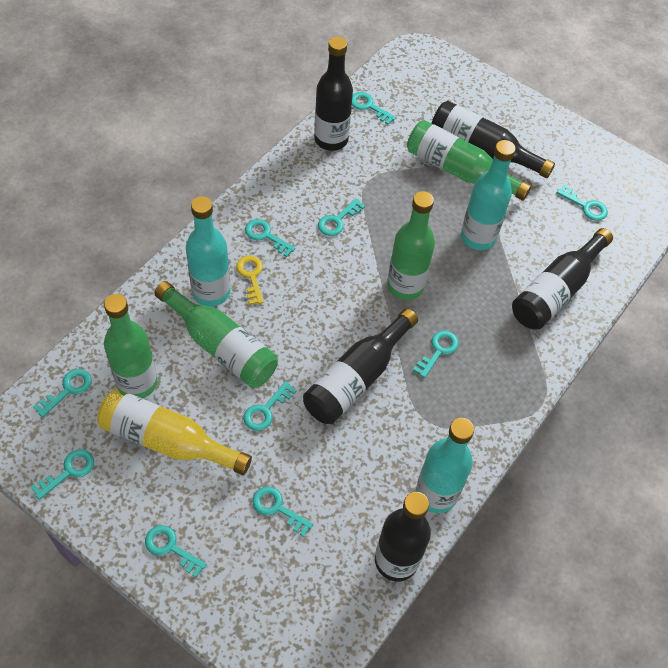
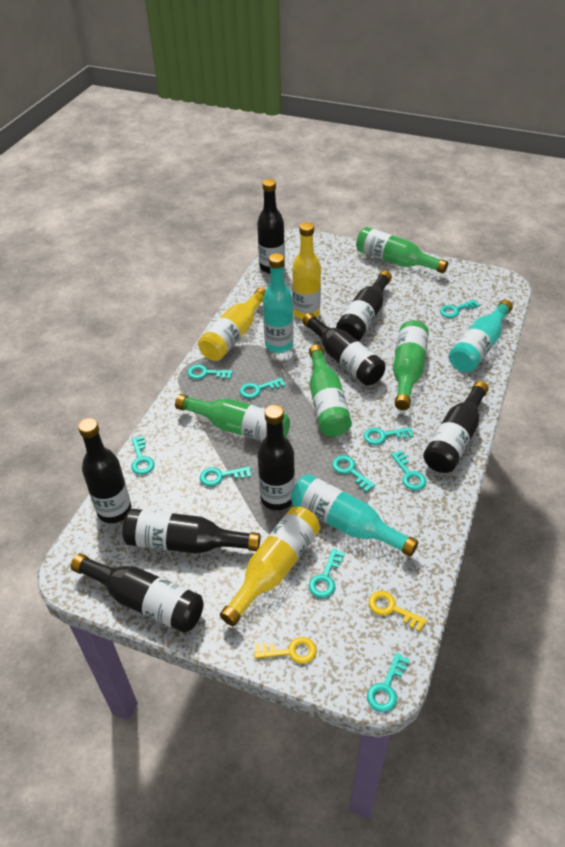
black bottle: [303,308,418,424] [314,36,353,151] [375,492,431,581] [432,101,555,178] [512,228,613,330] = 5 -> [71,554,204,633] [78,418,132,523] [122,509,260,554] [257,179,285,273] [257,405,295,510] [302,313,386,386] [336,271,392,341] [423,381,489,473] = 8
yellow bottle: [97,389,252,475] = 1 -> [198,288,266,361] [220,506,320,626] [292,222,321,320] = 3
yellow key: [236,255,264,305] = 1 -> [254,637,317,664] [369,591,427,632] = 2

